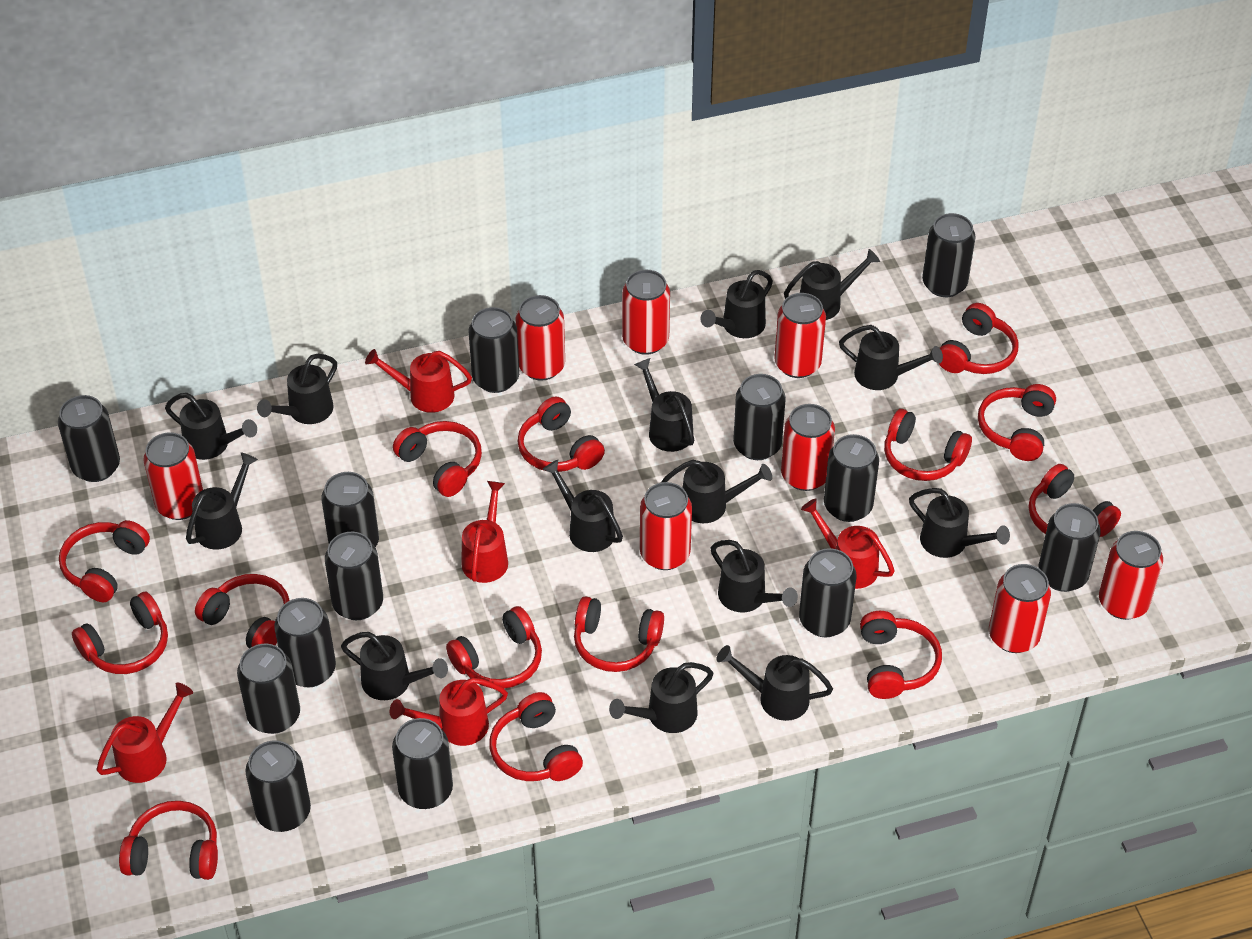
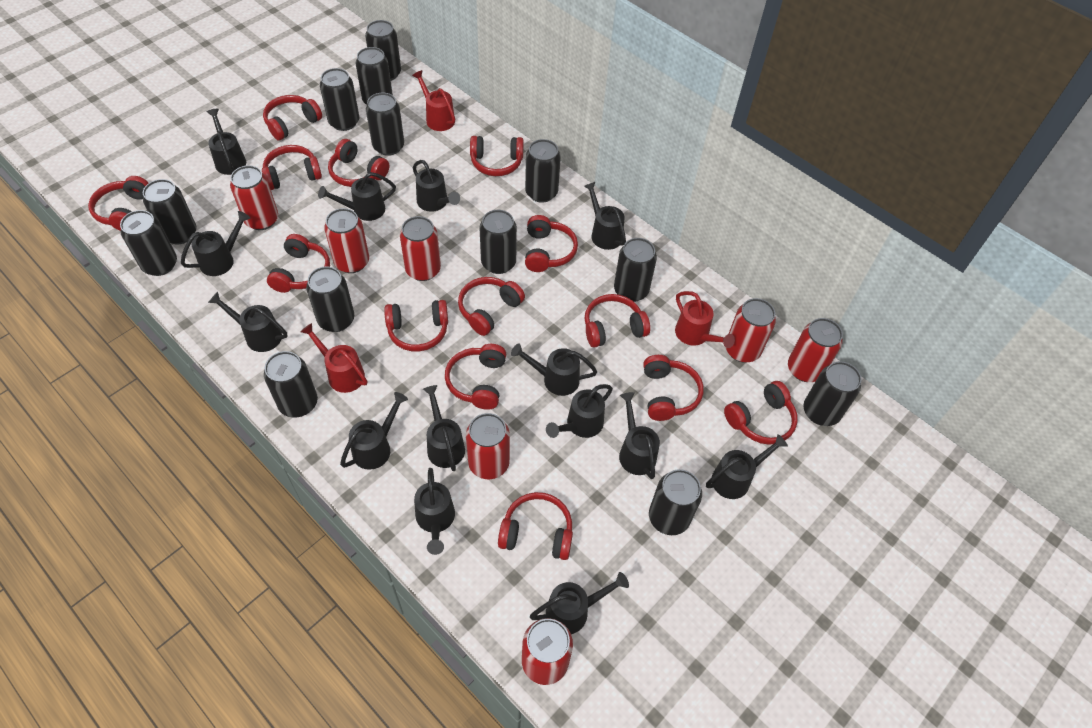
red can: [143,432,203,520] [516,295,565,381] [622,270,670,355] [640,482,692,570] [774,293,826,378] [781,404,835,491] [989,564,1051,653] [1099,531,1163,620] = 8 -> [230,165,278,230] [324,208,369,273] [400,216,441,281] [466,413,510,479] [522,618,573,685] [726,298,776,363] [788,318,843,382] = 7
red watering can: [97,683,193,783] [365,349,472,413] [390,678,508,746] [461,481,508,583] [801,498,895,589] = 5 -> [300,323,367,393] [412,70,455,131] [675,291,735,348] = 3

